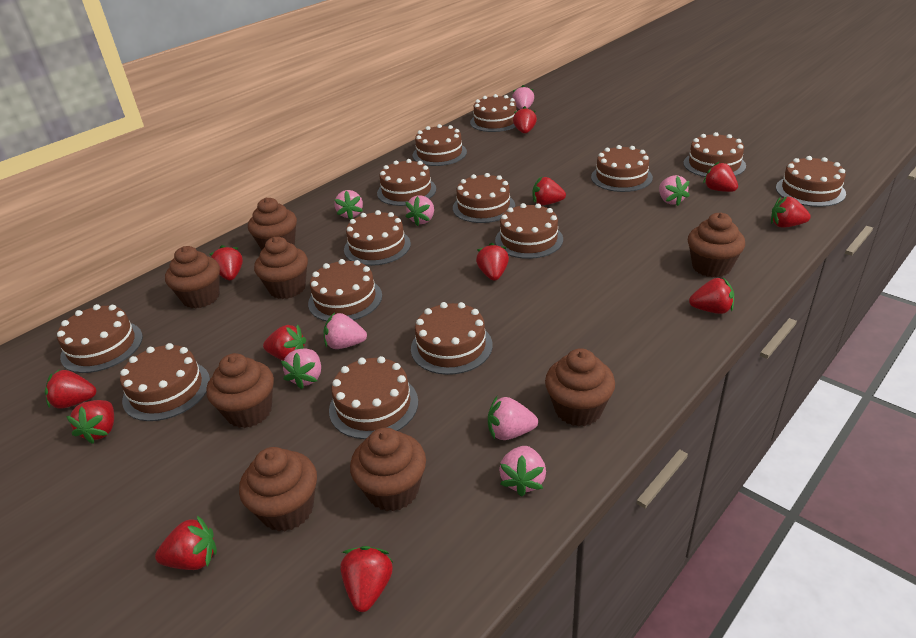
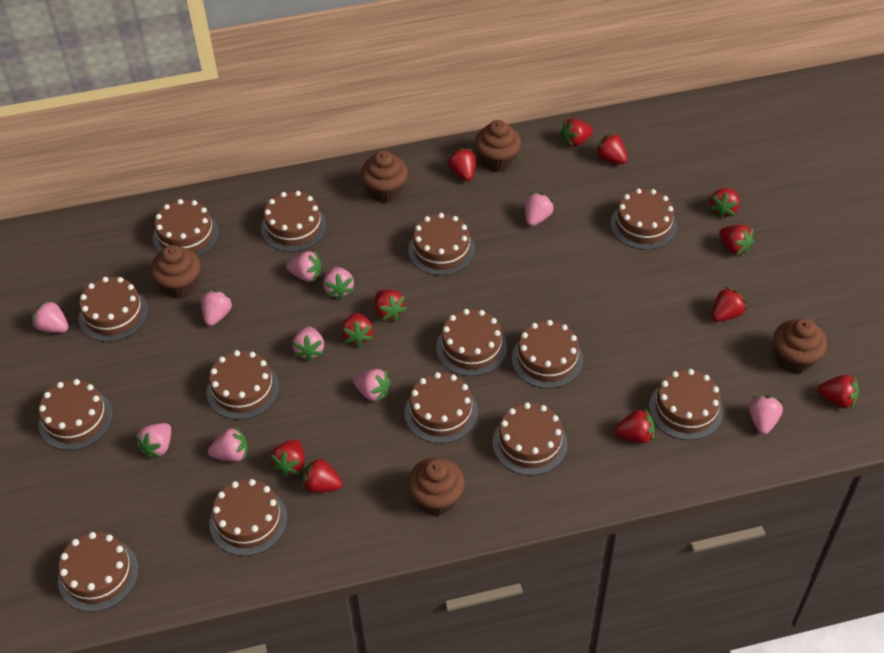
brown cupcake: [165,246,220,308] [206,353,274,428] [239,447,317,531] [248,198,297,250] [254,237,308,299] [350,428,426,511] [545,348,615,426] [688,213,745,278] = 8 -> [150,245,201,299] [361,151,408,203] [408,457,465,516] [475,120,521,172] [773,318,827,374] = 5
pink strawberry: [281,349,321,389] [324,313,367,349] [335,190,363,220] [406,195,434,226] [488,396,538,440] [499,446,546,497] [512,85,534,109] [659,175,690,206] = 8 -> [32,300,69,333] [135,423,171,458] [201,290,233,326] [208,426,248,462] [286,251,322,282] [292,326,324,361] [323,267,354,300] [353,369,391,403] [525,193,555,226] [749,395,783,434] = 10

